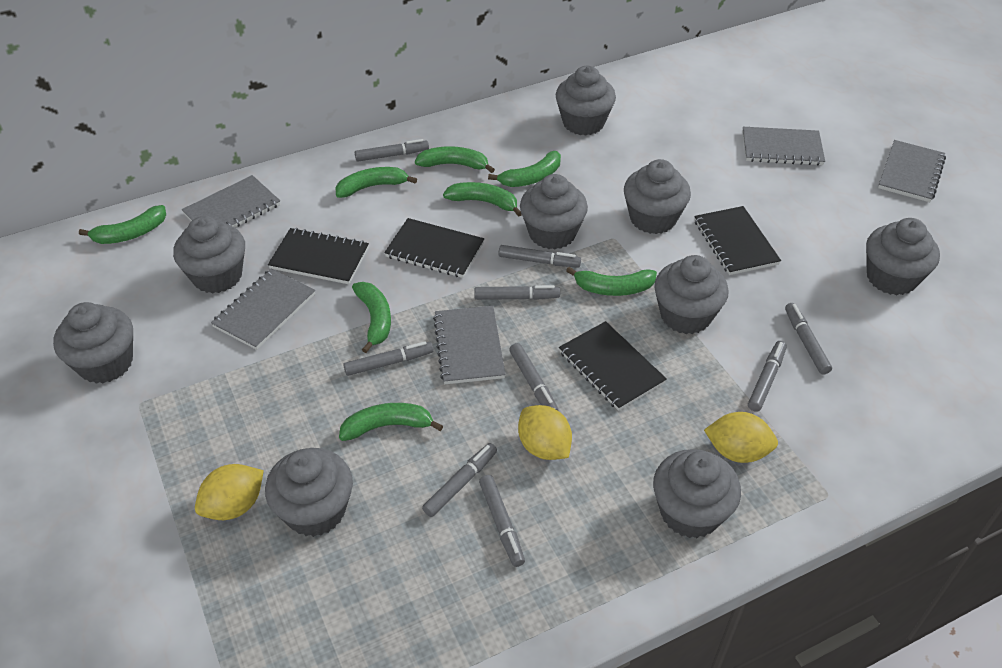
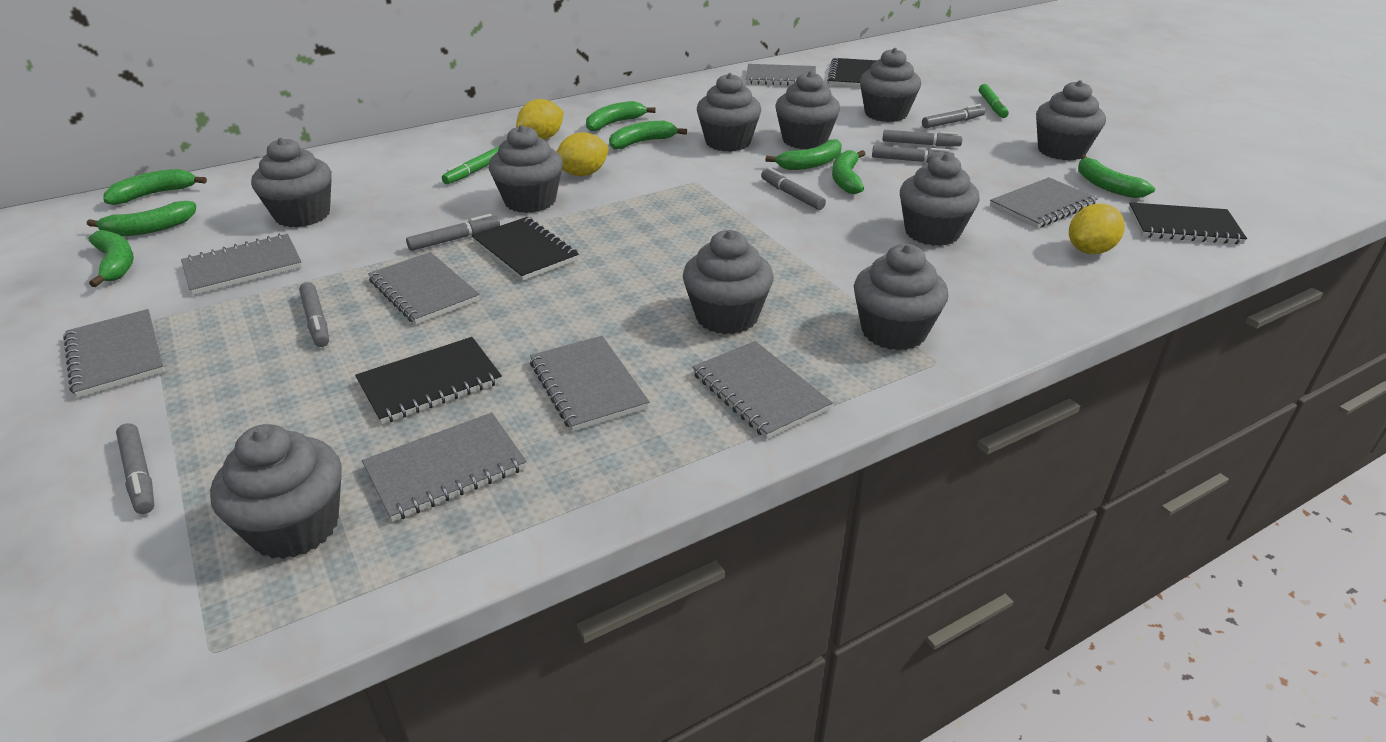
green marker: none = 0 -> [442,146,499,184] [979,84,1009,118] = 2
grey cupcake: [53,302,133,383] [173,216,245,294] [265,448,353,537] [520,174,588,249] [556,66,616,136] [624,159,691,234] [653,449,741,538] [654,255,729,334] [866,218,940,295] = 9 -> [210,424,342,559] [251,138,332,228] [489,125,563,213] [683,230,774,334] [697,73,761,152] [775,71,840,149] [854,244,948,351] [860,48,921,122] [900,153,980,246] [1036,80,1106,161] = 10
grey marker: [343,341,434,376] [355,139,429,162] [422,443,497,517] [474,285,560,300] [479,475,525,567] [499,245,581,268] [509,343,558,411] [748,341,787,412] [785,303,832,375] = 9 -> [116,423,154,514] [299,282,329,347] [406,214,500,251] [761,168,826,210] [872,145,955,163] [883,130,963,146] [922,104,986,128] = 7
grey notebook: [182,175,280,228] [211,269,315,350] [433,306,506,384] [742,127,825,165] [878,140,946,202] = 5 -> [63,309,165,398] [181,234,302,295] [362,412,527,522] [368,252,480,324] [530,336,650,431] [692,341,833,439] [746,64,816,86] [990,177,1098,228] = 8

